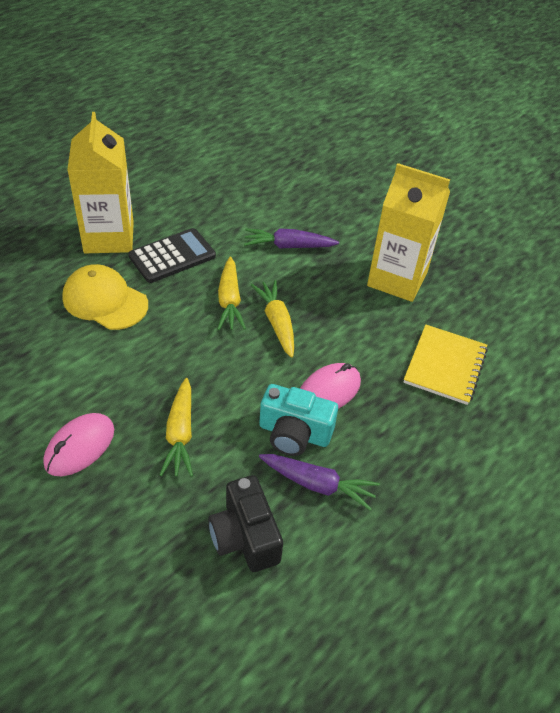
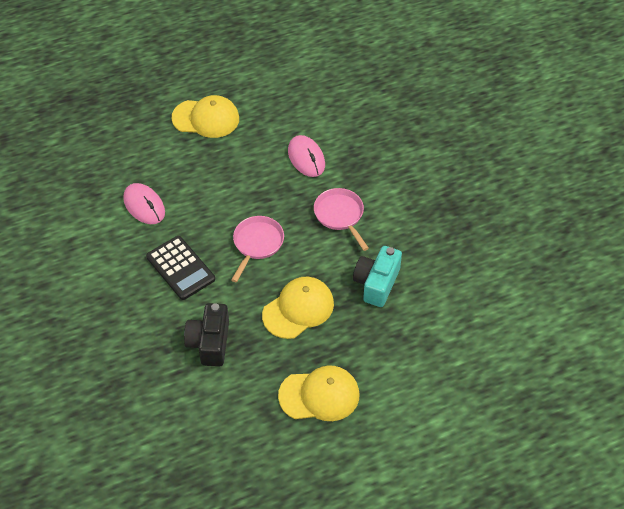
pink pan: none = 0 -> [231,216,284,282] [314,188,369,251] = 2
purple carrot: [244,228,339,248] [259,454,380,511] = 2 -> none = 0
yellow cap: [62,264,148,330] = 1 -> [172,95,239,138] [262,277,334,339] [278,366,359,421] = 3
yellow carrot: [160,378,193,477] [218,257,246,330] [251,280,294,358] = 3 -> none = 0
yellow carton: [67,112,134,253] [367,163,450,302] = 2 -> none = 0
yellow notebook: [403,325,488,405] = 1 -> none = 0

